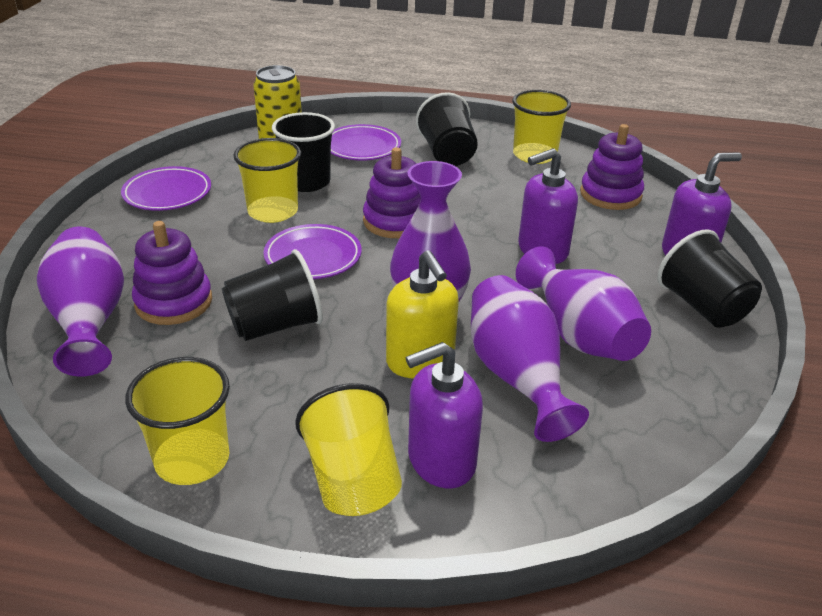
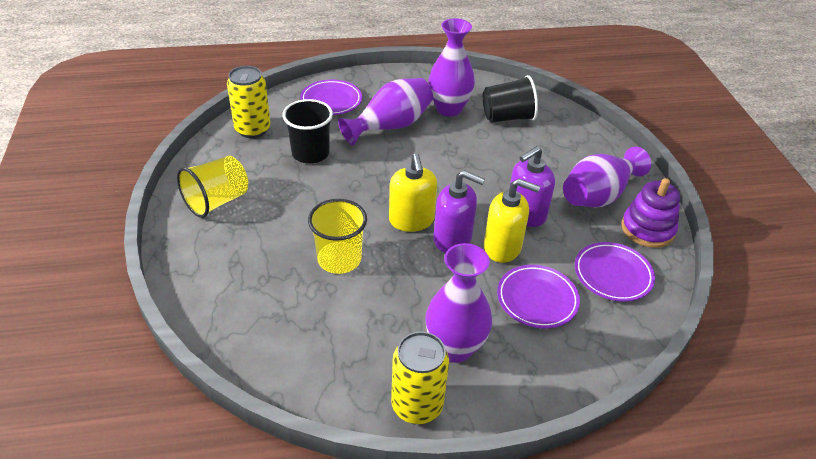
black cup: [222,249,323,341] [272,112,335,192] [416,92,478,166] [657,229,762,328] = 4 -> [282,99,333,164] [483,75,538,123] = 2
purple soap dispenser: [405,342,483,488] [518,148,578,264] [662,153,742,255] = 3 -> [433,170,485,253] [509,146,555,227] = 2
purple stacking toy: [132,221,212,325] [363,147,421,238] [580,124,644,210] = 3 -> [621,178,680,248] = 1
yellow can: [253,65,302,139] = 1 -> [227,66,271,138] [391,332,449,424] = 2
yellow cup: [125,357,230,485] [233,138,301,223] [295,383,402,516] [512,90,571,164] = 4 -> [177,156,248,218] [308,199,367,274] = 2
yellow soap dispenser: [386,250,459,378] = 1 -> [389,153,437,232] [484,179,541,263] = 2

